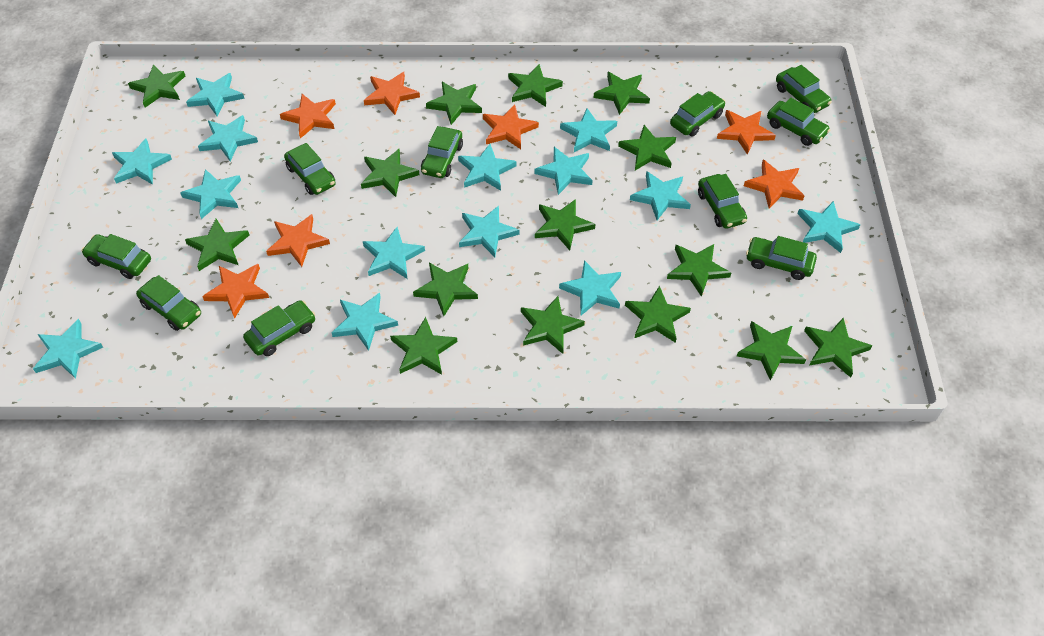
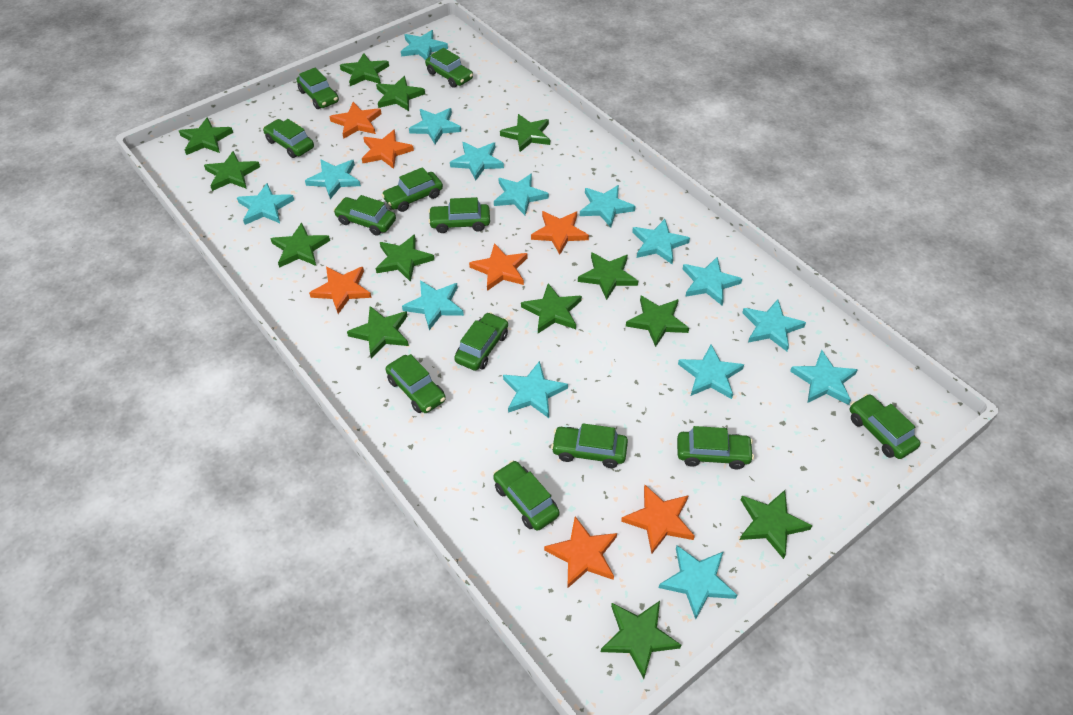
green car: [81,234,151,279] [136,275,201,331] [243,300,316,356] [284,143,336,195] [421,126,463,178] [670,91,726,137] [698,174,747,229] [746,236,817,280] [767,97,830,146] [776,65,832,113] = 10 -> [263,119,314,158] [297,68,339,109] [333,195,396,236] [382,167,443,212] [386,354,446,413] [425,48,473,88] [428,197,490,233] [454,312,508,371] [493,460,560,531] [551,423,628,468] [677,426,754,469] [850,394,920,459] = 12
green star: [128,64,185,107] [185,219,249,271] [361,149,420,197] [390,317,457,375] [413,263,478,316] [426,82,482,125] [508,64,563,107] [521,296,585,354] [535,199,595,250] [594,72,650,115] [618,125,676,170] [625,286,691,343] [667,244,731,297] [737,321,806,381] [804,318,872,378] = 15 -> [179,117,233,155] [204,151,260,191] [270,223,330,268] [340,53,389,86] [347,306,409,359] [376,76,425,111] [376,234,434,282] [500,114,550,152] [521,283,582,333] [578,252,638,300] [601,601,681,679] [626,296,689,347] [740,490,813,559] = 13
turquoise star: [33,319,103,379] [112,138,172,185] [180,169,241,219] [186,73,245,116] [198,115,258,161] [332,293,398,351] [363,227,425,279] [458,144,517,191] [459,206,519,257] [534,147,593,195] [559,260,621,316] [560,108,617,152] [630,171,691,220] [797,201,860,253] = 14 -> [237,183,294,225] [305,159,361,199] [401,30,448,60] [402,280,464,330] [409,108,461,144] [450,142,504,181] [494,174,549,215] [503,361,568,418] [580,185,636,227] [632,219,690,265] [659,545,737,619] [678,344,744,399] [683,257,742,305] [742,299,806,351] [790,350,858,405] = 15

